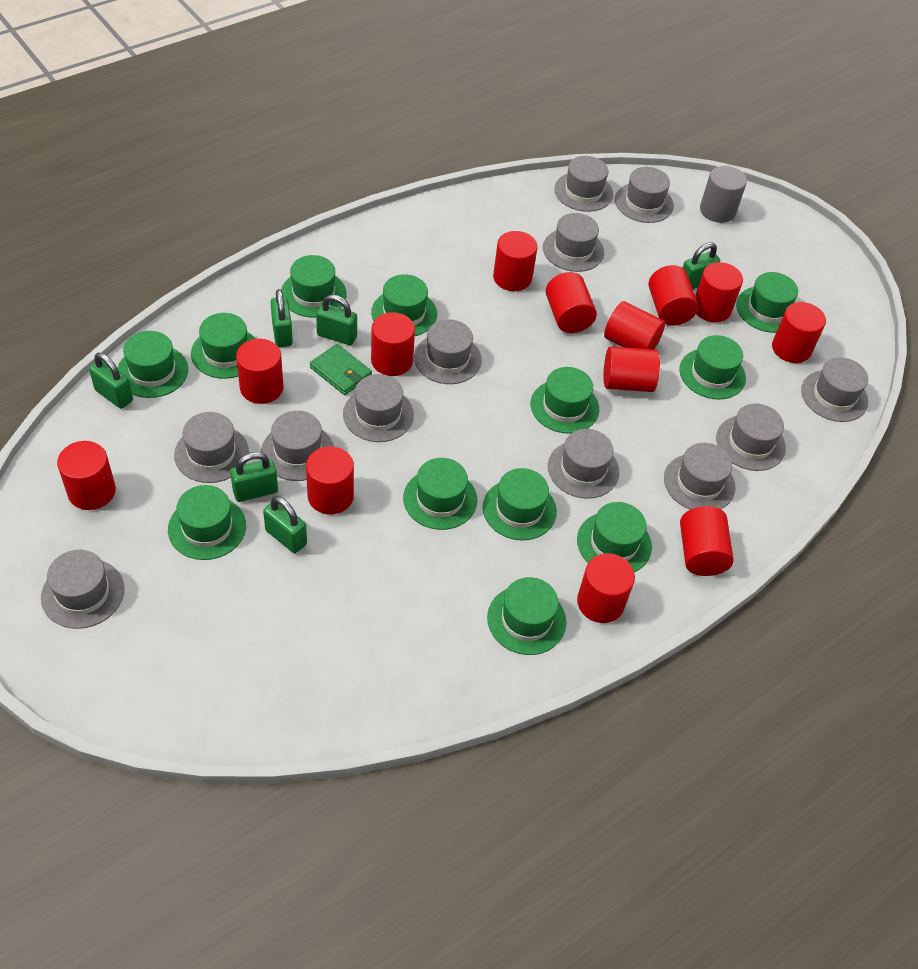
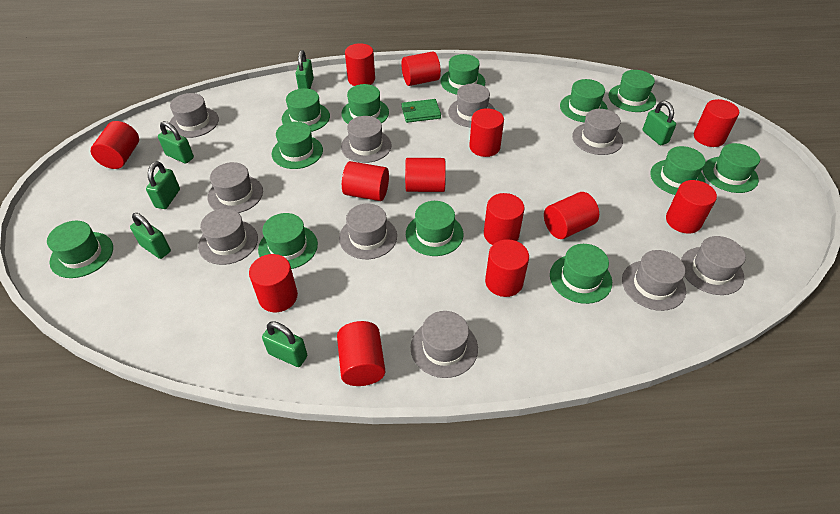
grey cylinder: [700,166,747,223] = 1 -> none = 0
grey hat: [41,550,124,629] [174,412,249,483] [261,411,334,481] [343,374,414,442] [414,319,482,384] [543,213,604,272] [548,429,619,499] [554,156,613,212] [615,167,674,223] [664,443,736,510] [716,404,786,471] [801,357,868,422] = 12 -> [169,93,219,138] [198,208,258,265] [208,162,263,213] [339,204,397,259] [341,116,391,163] [411,311,478,378] [448,84,495,127] [572,109,623,155] [622,250,686,311] [681,236,746,295] = 10

